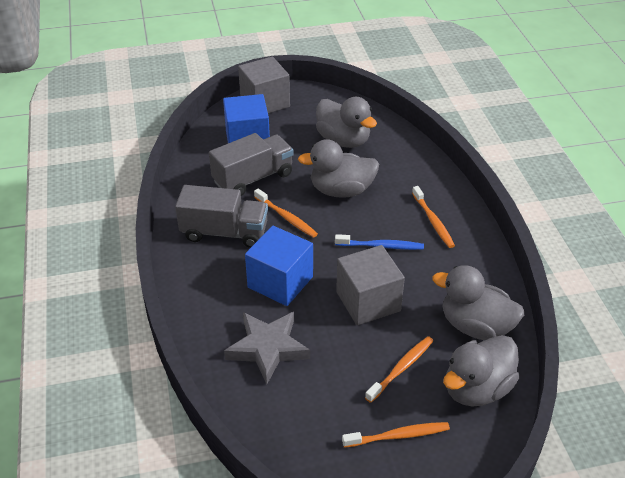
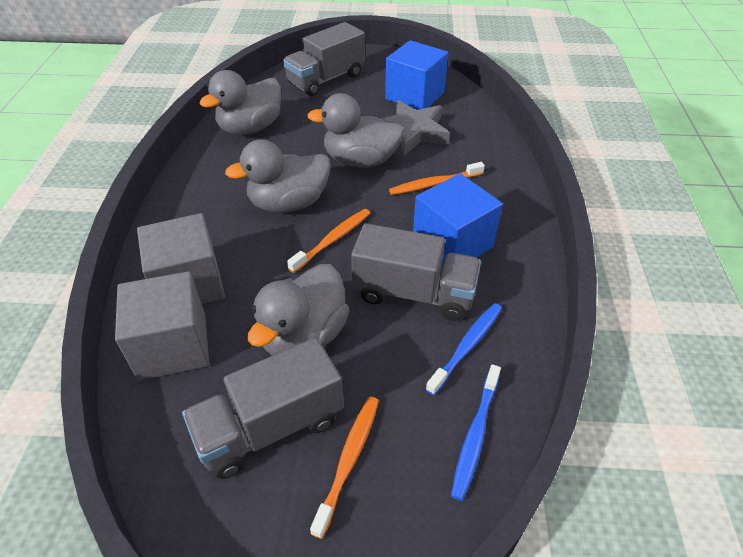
blue toothbrush: [335,234,424,250] = 1 -> [426,303,502,395] [451,364,501,501] = 2
grey truck: [175,185,268,248] [209,133,294,196] = 2 -> [182,337,344,479] [283,22,365,96] [351,223,481,321] = 3
orange toothbrush: [254,189,318,238] [342,422,450,448] [365,336,433,403] [412,186,455,248] = 4 -> [287,209,370,273] [310,396,379,539] [389,162,485,195] = 3

